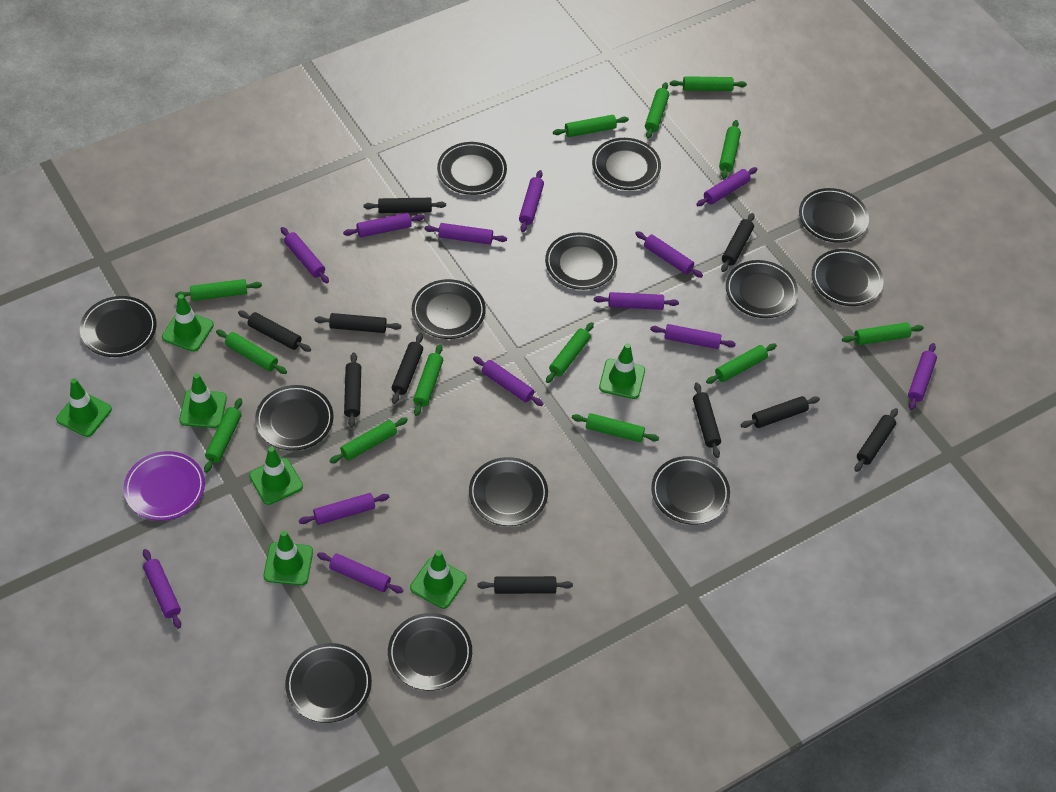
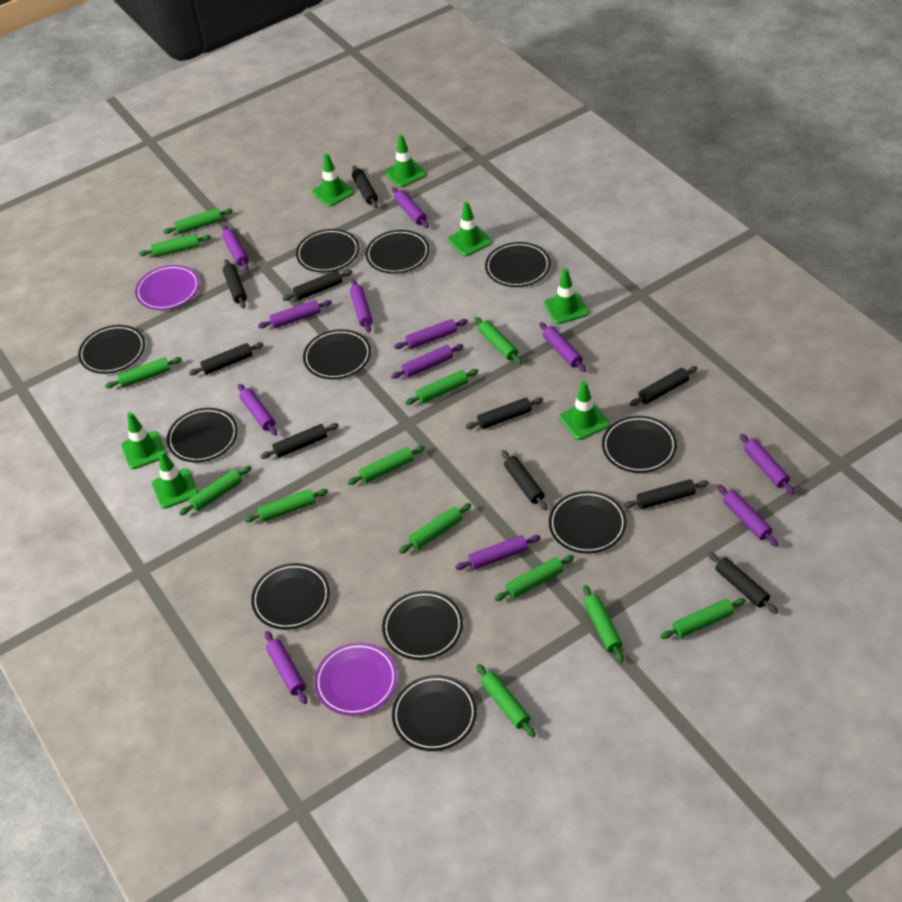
black plate: [80,296,157,357] [255,385,334,451] [285,643,372,723] [388,613,472,691] [412,279,486,339] [437,142,507,195] [469,457,548,526] [545,232,617,290] [592,138,661,190] [651,456,730,525] [726,260,798,318] [799,188,869,243] [812,249,884,306] = 13 -> [78,325,145,374] [167,408,238,462] [251,563,330,630] [296,229,360,273] [303,329,371,379] [366,230,430,274] [382,591,463,660] [392,675,477,751] [485,242,551,287] [549,491,627,554] [602,416,677,473] = 11
purple plate: [124,451,205,521] = 1 -> [135,265,200,310] [314,642,397,716] = 2
purple rolling pin: [143,549,181,629] [281,227,329,283] [299,493,389,525] [317,552,403,593] [343,213,425,237] [425,223,507,245] [473,356,543,406] [519,170,544,232] [594,292,679,310] [635,231,703,278] [650,324,736,349] [696,167,757,206] [908,343,937,410] = 13 -> [222,225,249,270] [238,384,277,436] [258,300,332,328] [265,631,307,704] [350,280,373,333] [391,344,464,379] [392,187,429,228] [394,319,468,349] [455,535,540,570] [539,322,586,372] [718,485,778,547] [740,434,795,494] = 12

